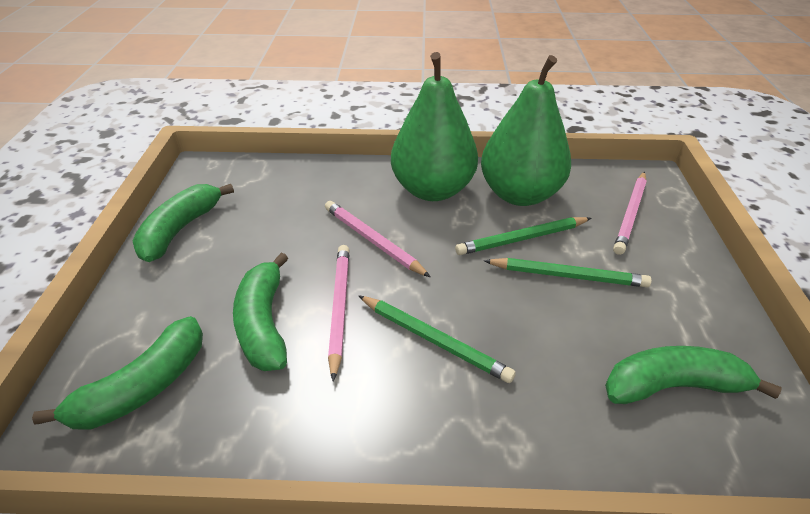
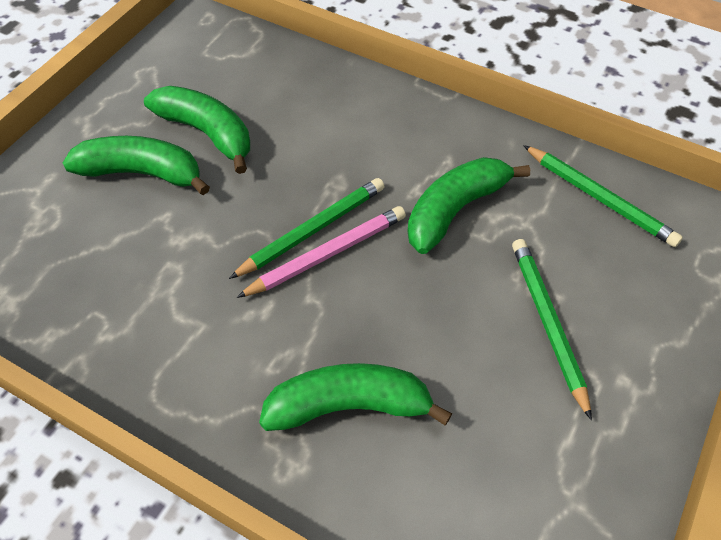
green pear: [391,52,478,201] [481,55,571,206] = 2 -> none = 0
pink pencil: [325,201,430,277] [328,245,350,382] [613,172,647,255] = 3 -> [237,206,406,298] = 1

